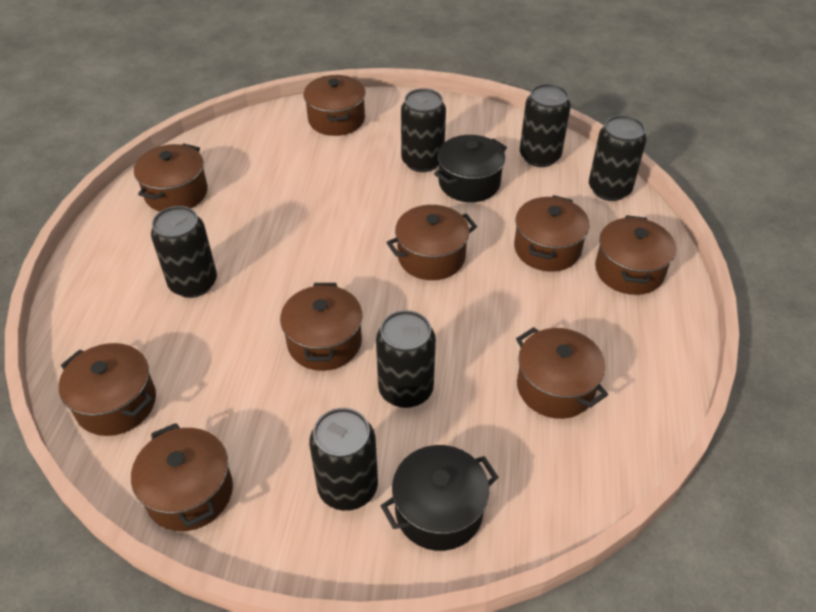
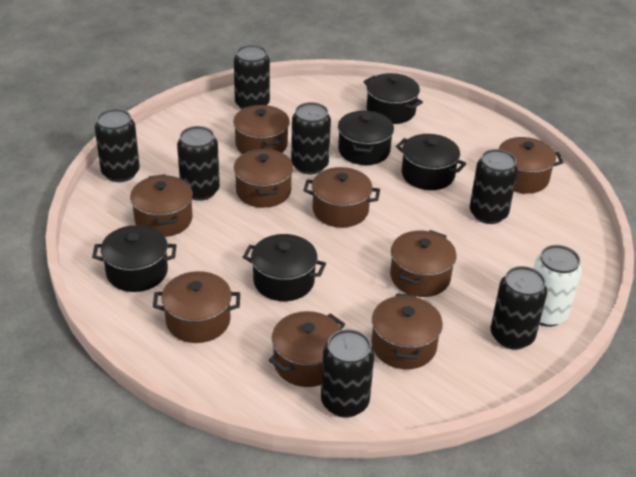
black can: [151,206,217,298] [309,408,378,511] [376,310,436,408] [401,88,446,172] [520,84,571,167] [589,115,647,201] = 6 -> [95,109,140,182] [177,126,220,201] [234,45,270,109] [291,102,331,175] [321,329,374,418] [470,149,518,224] [490,266,547,350] = 7
black pot: [381,445,499,551] [434,135,507,202] = 2 -> [92,225,176,292] [243,234,326,301] [338,110,394,165] [363,73,423,124] [396,134,466,190] = 5
white can: none = 0 -> [533,245,582,327] = 1

